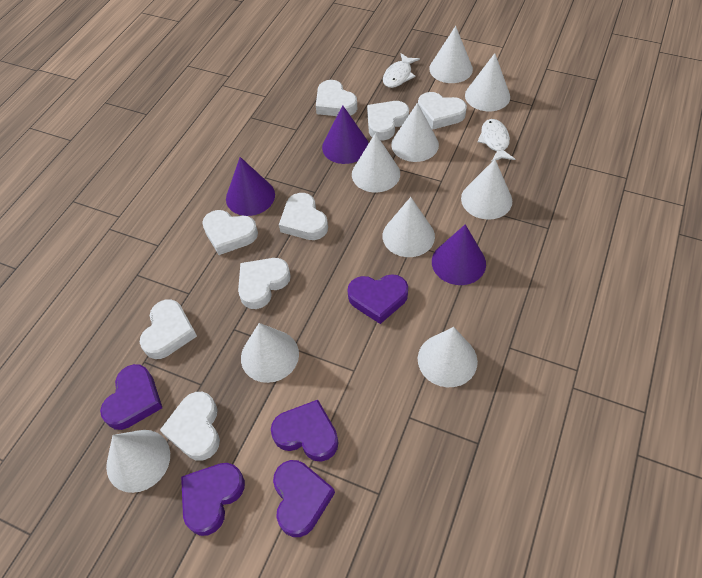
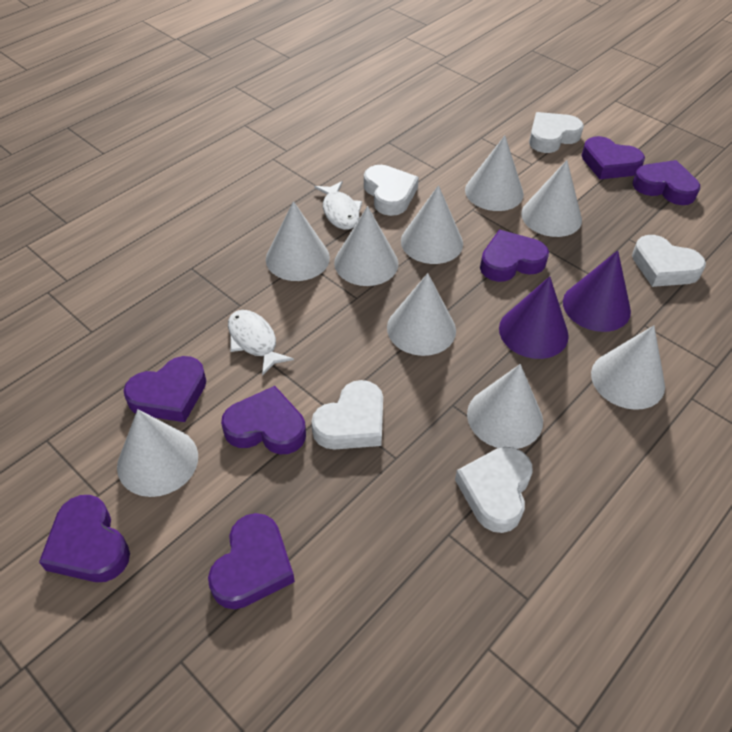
purple cone: [226,157,275,216] [322,105,369,164] [432,224,486,285] = 3 -> [499,276,569,359] [563,250,631,332] = 2
purple heart: [100,364,162,430] [181,463,245,536] [271,400,339,462] [273,460,335,537] [347,274,408,324] = 5 -> [39,495,130,582] [124,356,206,422] [208,513,295,609] [221,386,306,454] [480,230,549,282] [581,136,645,179] [633,160,700,205] = 7
white heart: [140,299,197,359] [160,392,220,461] [202,210,258,255] [238,258,291,309] [279,193,328,240] [316,80,357,116] [367,101,409,140] [418,92,467,130] = 8 -> [311,380,383,450] [364,165,419,216] [455,447,533,533] [529,112,584,153] [632,235,706,287] = 5

